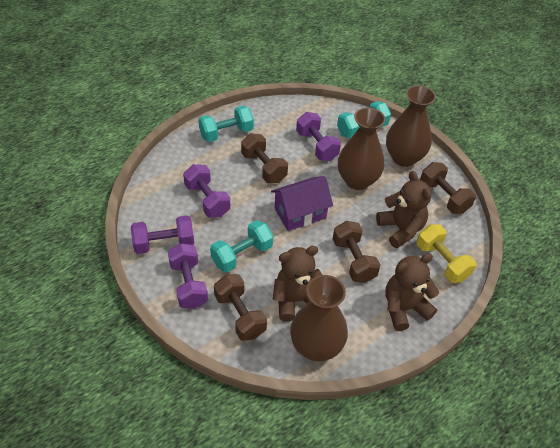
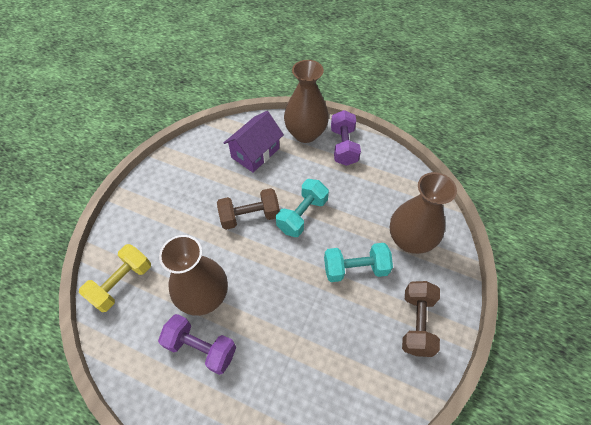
brown dumbbell: [214,274,267,341] [241,133,288,183] [333,221,381,283] [420,162,476,214] = 4 -> [217,188,280,230] [402,281,440,357] = 2
brown teddy bear: [273,246,322,322] [376,171,432,248] [386,253,439,331] = 3 -> none = 0
purple dumbbell: [131,215,194,254] [168,243,208,309] [183,164,231,218] [296,112,341,161] = 4 -> [158,314,236,375] [331,110,361,166] = 2
turquoise dumbbell: [198,106,254,142] [210,220,273,272] [337,101,391,138] = 3 -> [276,179,329,237] [324,243,393,282] = 2

